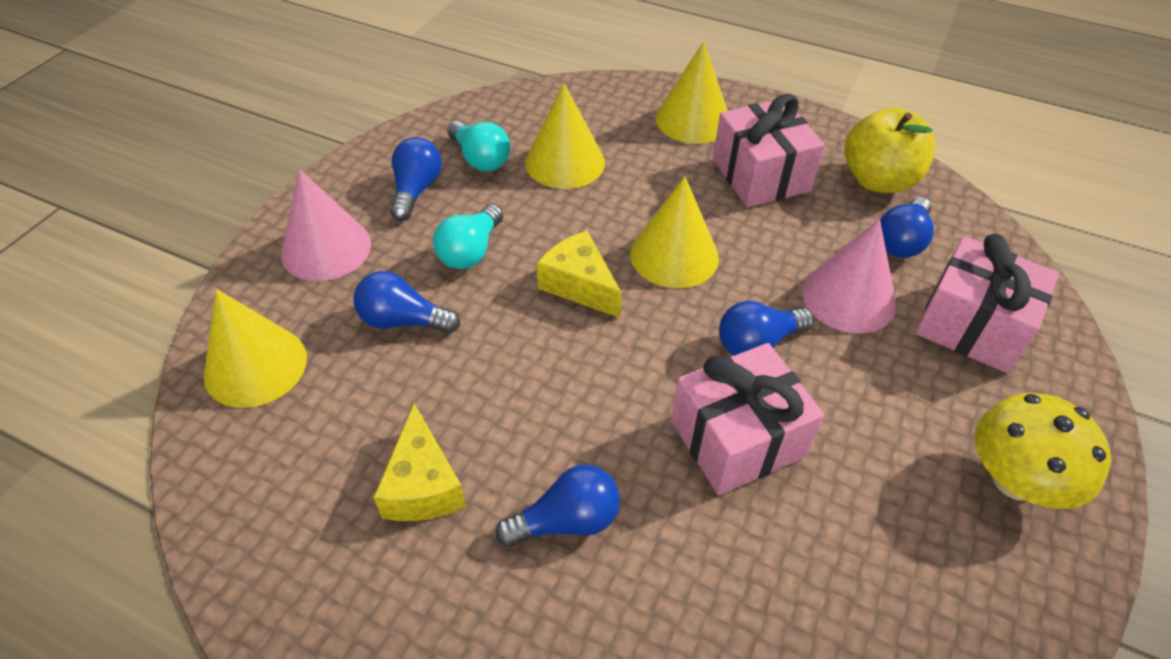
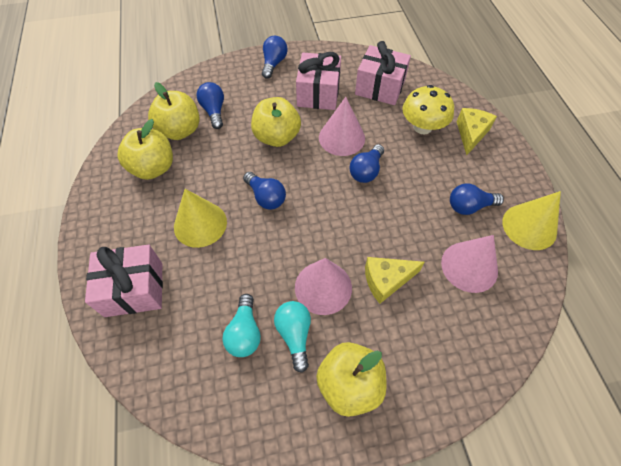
pink cone: [281,169,371,281] [802,219,896,333] = 2 -> [295,258,352,315] [319,97,365,156] [441,235,498,293] = 3
yellow apple: [844,107,935,193] = 1 -> [118,119,173,180] [148,82,200,140] [251,97,301,147] [316,342,387,417] = 4
yellow cone: [204,289,307,408] [525,83,605,189] [630,176,719,289] [656,42,728,144] = 4 -> [174,189,227,248] [502,191,561,250] = 2

